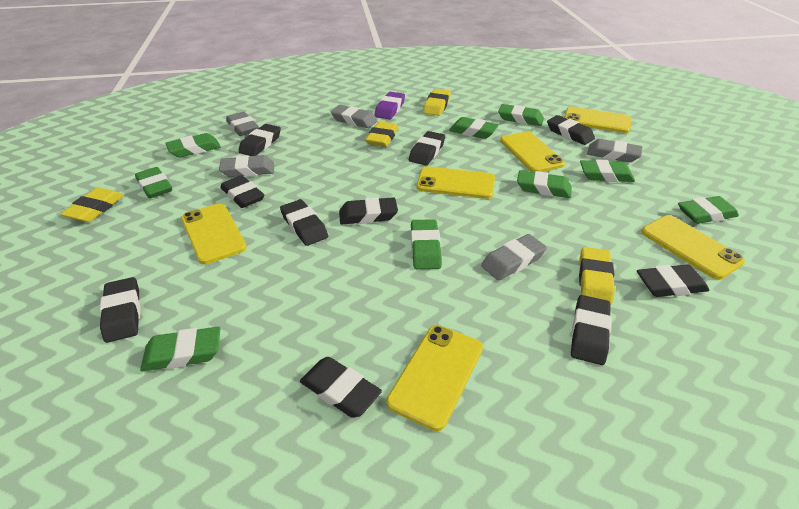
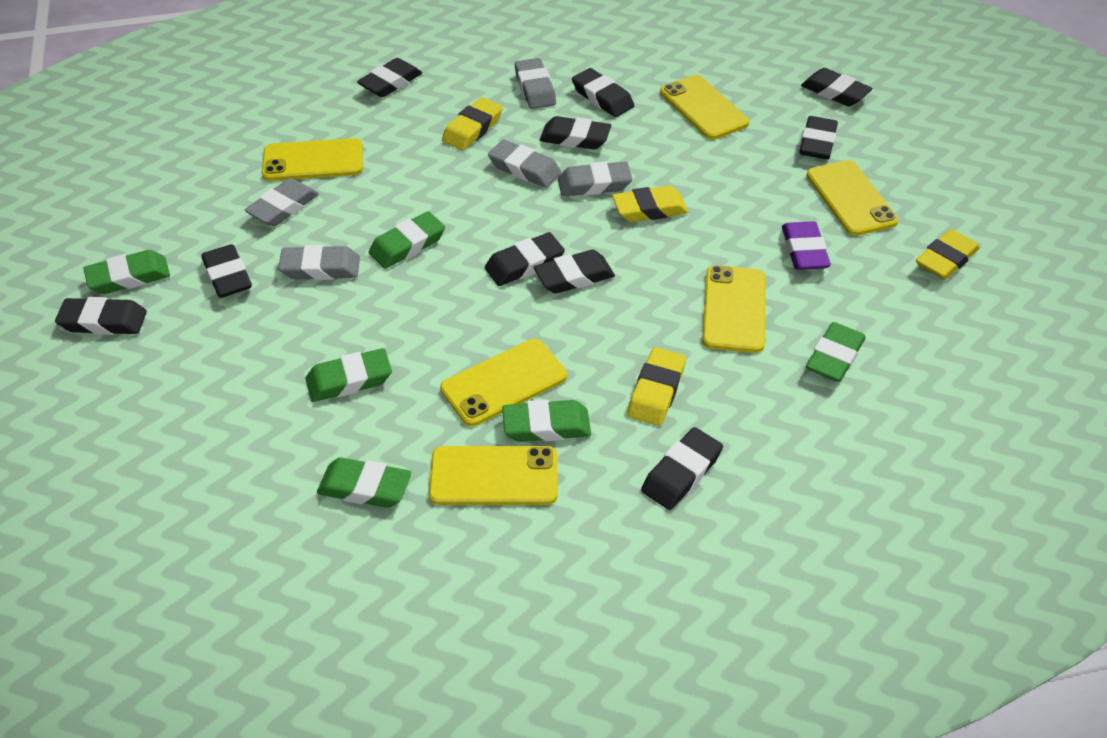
green eraser: [135,167,172,199] [140,327,220,371] [165,133,221,157] [411,219,442,269] [449,117,499,139] [498,104,544,126] [517,170,572,198] [580,159,635,182] [678,196,739,224] = 9 -> [84,250,170,294] [306,348,392,402] [317,457,411,508] [369,211,445,269] [502,400,591,442] [806,322,866,382] = 6

